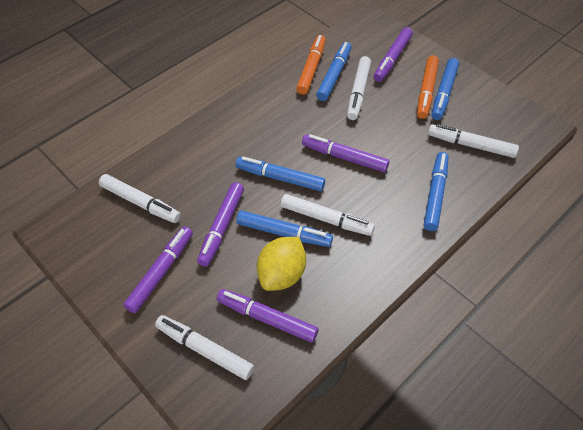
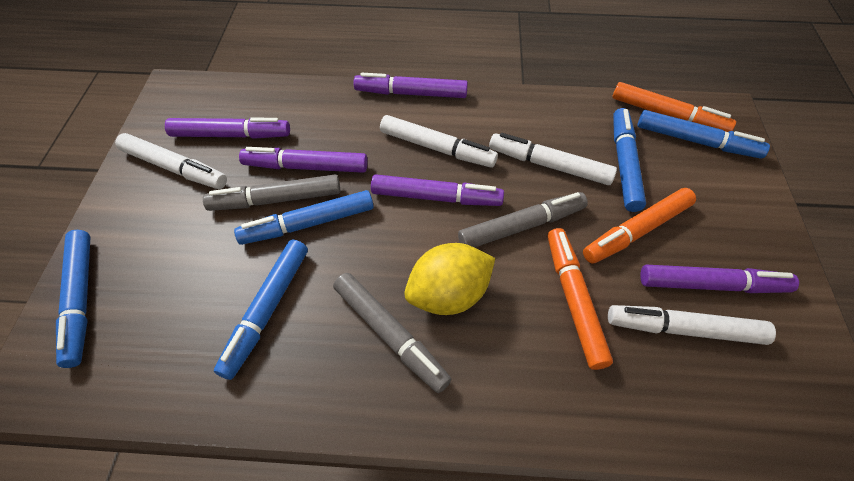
grey marker: none = 0 -> [203,175,340,211] [333,273,452,393] [458,192,588,248] = 3
orange marker: [296,35,326,95] [417,56,439,119] = 2 -> [548,228,613,370] [583,188,696,264] [612,82,736,132] = 3
white marker: [99,174,181,223] [155,315,254,380] [281,194,375,236] [347,56,371,120] [428,124,519,158] = 5 -> [115,133,227,189] [380,115,498,168] [489,133,617,185] [608,305,776,345] = 4

